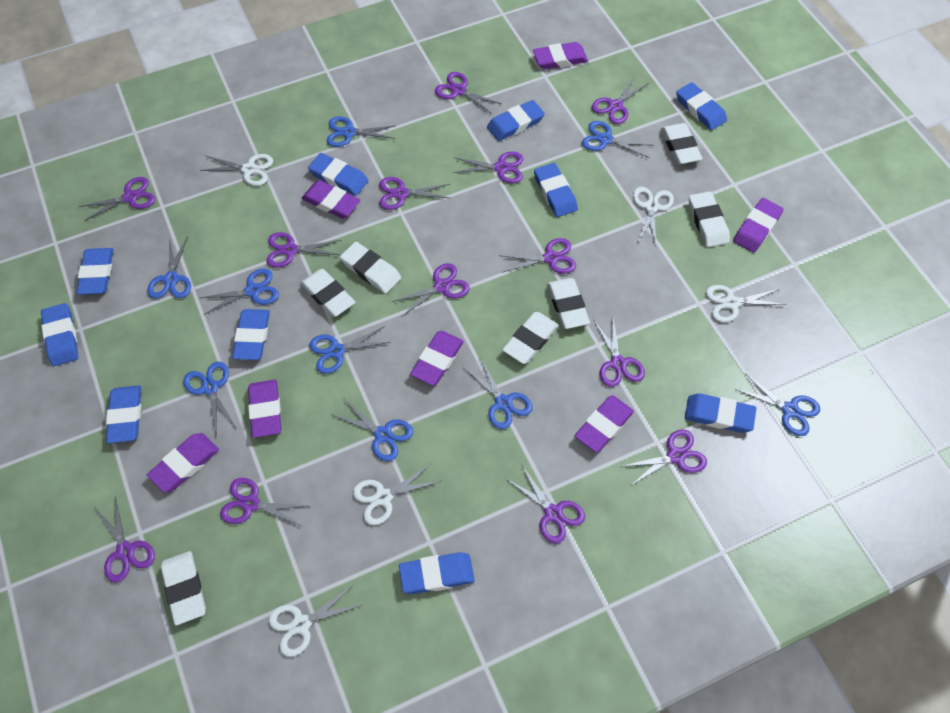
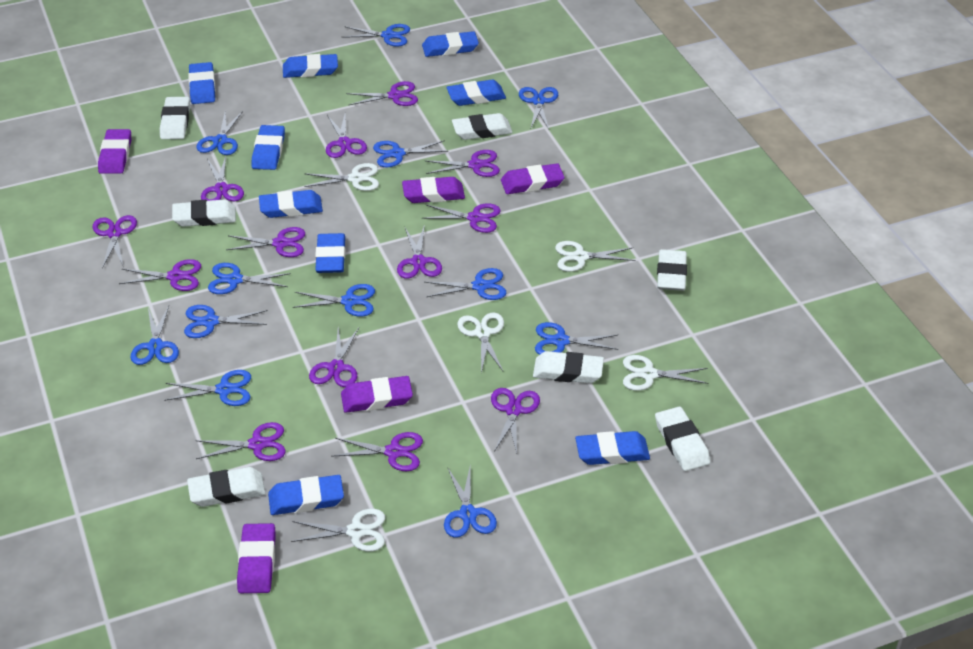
blue eraser: [41,303,79,366] [76,248,114,295] [106,385,141,443] [232,309,270,360] [308,153,369,196] [399,552,475,594] [487,100,545,141] [534,163,578,217] [676,82,727,130] [685,393,756,433] = 10 -> [188,62,215,104] [252,125,285,170] [259,190,323,218] [268,475,344,515] [283,54,338,78] [315,233,346,273] [422,31,479,57] [446,80,506,106] [575,431,650,465] = 9
blue scissors: [147,236,191,298] [183,362,237,434] [200,268,279,314] [309,326,390,374] [327,116,396,147] [332,399,413,461] [463,356,533,429] [582,121,654,158] [735,373,820,436] = 9 -> [130,306,179,365] [164,370,251,406] [184,305,268,338] [196,111,243,155] [208,263,291,294] [293,284,375,317] [342,24,410,47] [373,140,449,167] [425,268,506,300] [444,463,497,538] [519,87,558,129] [535,322,618,355] = 12
purple eraser: [147,433,219,492] [248,380,281,438] [302,180,360,219] [410,331,464,386] [533,42,588,69] [575,395,634,452] [733,198,783,253] = 7 -> [98,129,131,174] [237,523,276,593] [341,376,413,413] [402,177,465,203] [501,163,565,194] = 5

